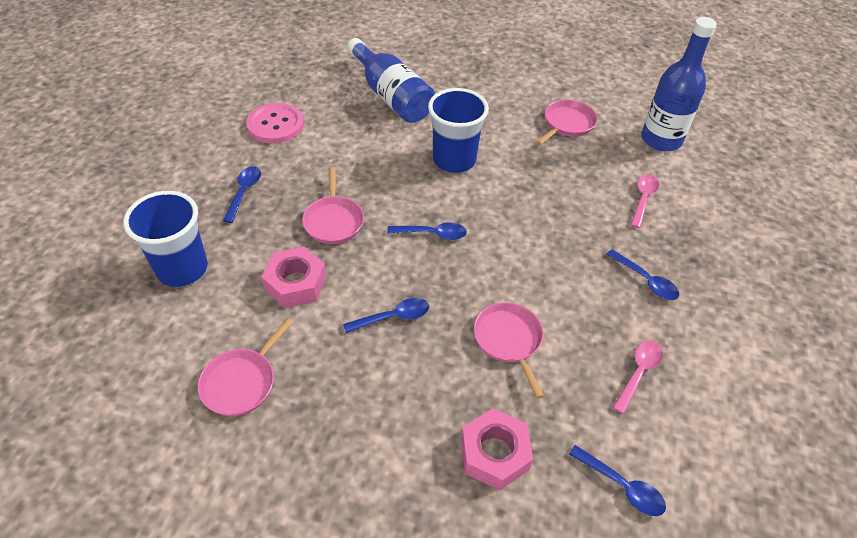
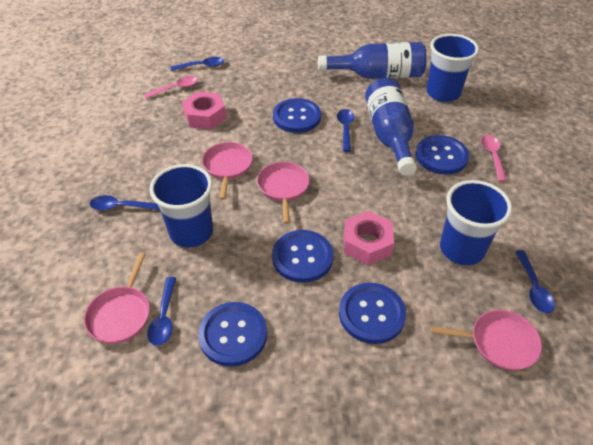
blue button: none = 0 -> [198,302,267,367] [272,230,333,283] [273,98,321,133] [339,283,406,344] [416,135,469,174] = 5
blue cup: [123,191,208,287] [428,88,489,173] = 2 -> [149,164,213,247] [426,34,479,102] [440,180,512,265] = 3
pink button: [246,103,304,144] = 1 -> none = 0

